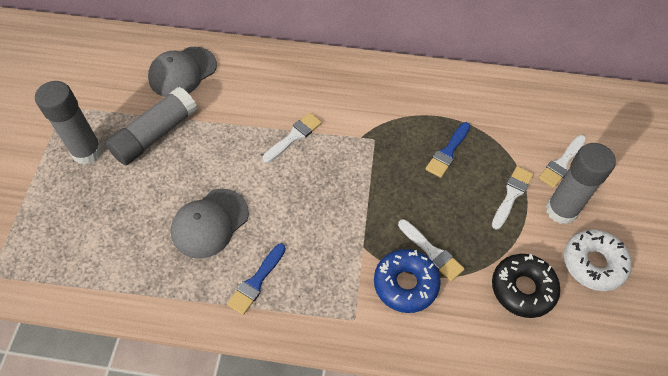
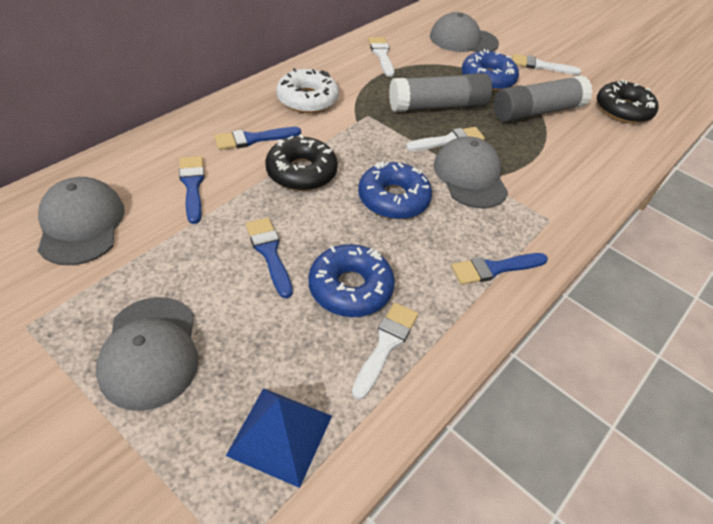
black donut: [492,254,560,318] = 1 -> [265,134,338,191] [597,79,659,124] = 2
blue brush: [227,243,286,315] [426,122,470,178] = 2 -> [179,156,205,224] [215,127,301,150] [246,218,293,298] [451,253,548,285] = 4
blue donut: [374,249,441,313] = 1 -> [308,244,395,317] [358,161,432,219] [462,49,519,91] = 3
blue pyramid: none = 0 -> [226,388,332,488] = 1
grey cap: [148,47,217,97] [171,189,249,259] = 2 -> [38,177,125,265] [96,297,199,411] [430,12,499,52] [433,136,508,209] = 4
grey glue stick: [35,81,103,165] [105,87,197,165] [546,143,616,224] = 3 -> [389,73,492,112] [494,75,593,122] = 2

